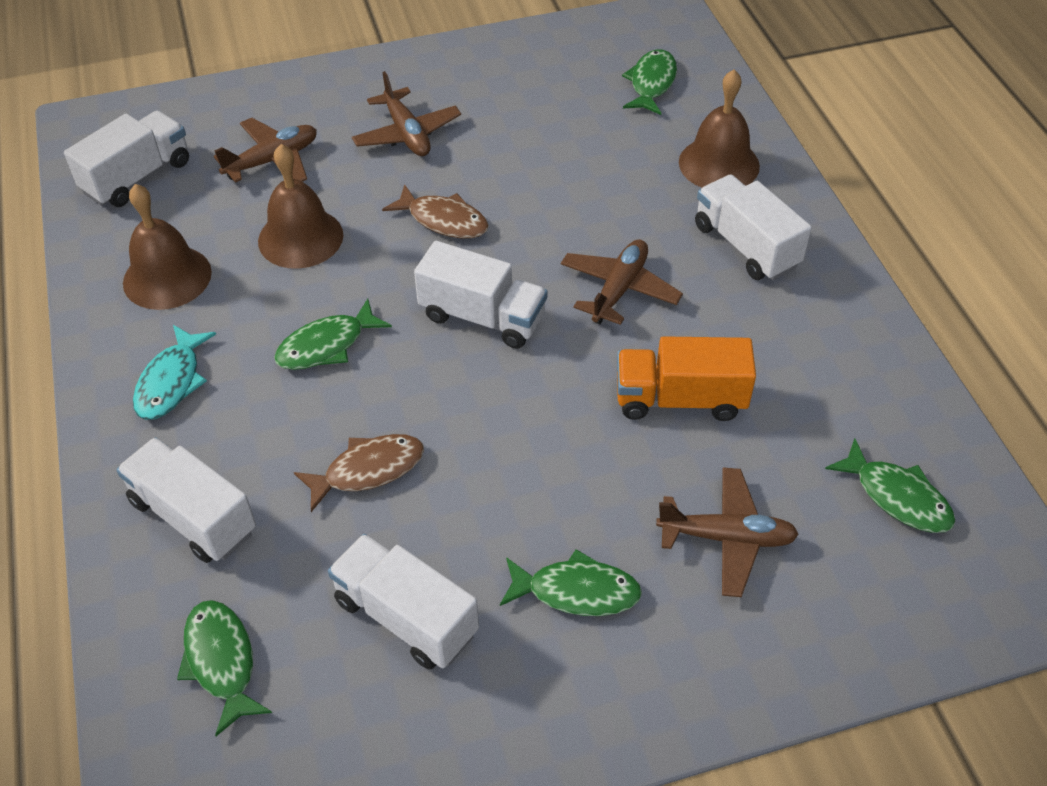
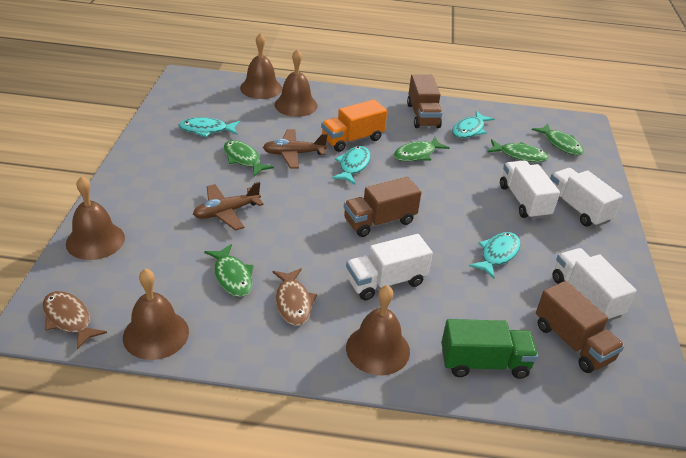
brown bell: [123,184,212,310] [258,144,343,269] [679,70,760,188] = 3 -> [66,176,125,260] [123,268,189,360] [240,33,282,99] [274,49,318,117] [346,285,410,375] = 5
brown plane: [214,118,317,183] [352,71,461,156] [561,239,683,325] [656,467,799,597] = 4 -> [193,182,264,231] [263,129,328,169] = 2
brown truck: none = 0 -> [344,177,422,237] [407,74,442,128] [536,281,625,373] = 3
green truck: none = 0 -> [441,319,538,379] = 1
turquoise fish: [133,325,216,420] = 1 -> [179,117,240,137] [332,146,371,184] [452,111,494,138] [469,232,520,278] = 4
white truck: [64,111,189,207] [116,437,256,563] [328,534,479,670] [414,241,547,349] [695,175,812,280] = 5 -> [346,234,433,300] [500,160,560,220] [550,168,623,227] [552,248,637,322] = 4

